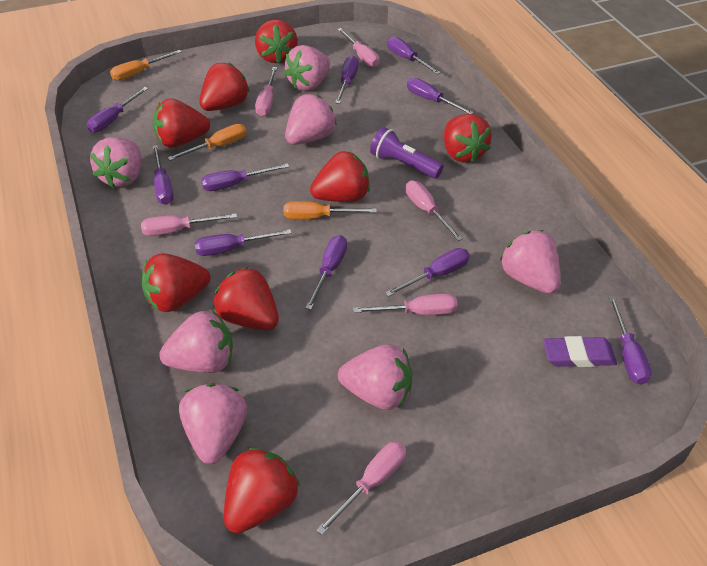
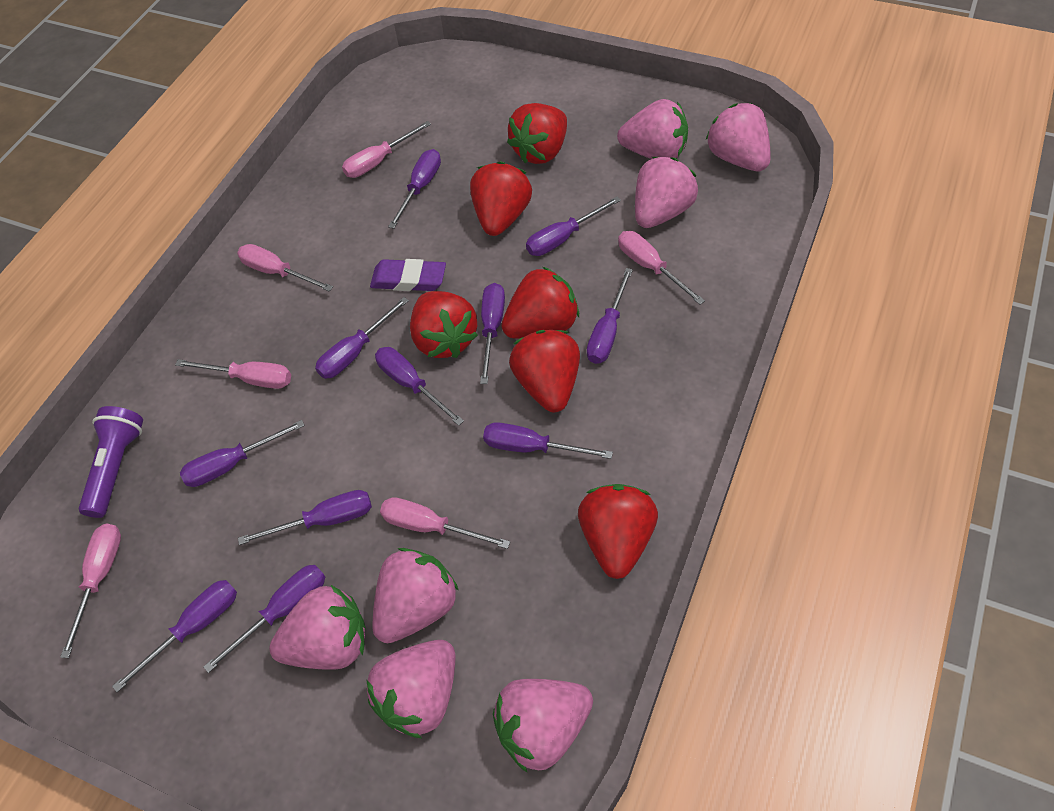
orange screwdriver: [110,50,182,81] [168,124,247,161] [284,201,377,219] = 3 -> none = 0
purple screwdriver: [87,87,148,133] [153,145,174,205] [195,229,292,256] [201,163,289,191] [305,235,347,310] [335,56,359,104] [385,248,470,297] [387,36,441,75] [407,78,474,114] [609,296,652,385] = 10 -> [112,580,237,692] [180,420,305,487] [203,565,325,673] [238,490,372,545] [315,297,409,379] [375,347,464,426] [388,149,441,229] [480,283,505,384] [483,422,613,459] [526,196,621,256] [587,268,633,364] = 11
red strawberry: [141,253,210,312] [153,98,210,148] [199,62,250,111] [213,266,279,330] [224,447,300,533] [255,20,298,64] [310,151,370,202] [444,114,492,163] = 8 -> [410,291,478,358] [470,161,532,236] [501,267,579,339] [507,103,567,164] [509,330,580,412] [578,484,658,579] = 6

